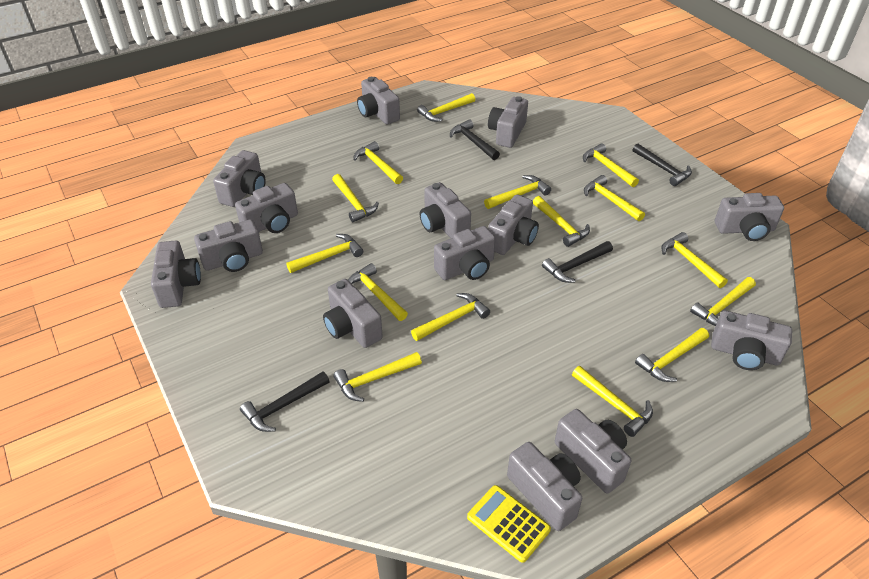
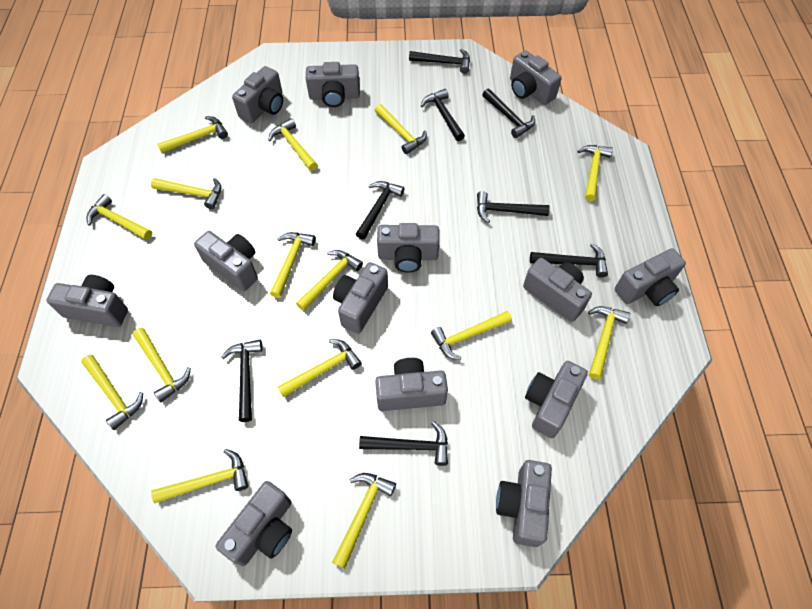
black hammer: [240,372,330,432] [450,120,500,160] [542,241,613,283] [633,143,692,186] = 4 -> [221,340,263,422] [356,181,404,240] [359,421,448,466] [409,49,470,74] [421,89,465,141] [477,191,550,223] [482,89,535,138] [530,244,608,278] = 8
grey camera: [151,241,201,308] [194,219,263,272] [213,150,266,207] [235,183,298,233] [323,279,383,348] [357,77,400,124] [420,182,471,238] [434,226,495,280] [488,96,528,148] [488,195,539,255] [507,442,582,531] [555,409,631,494] [711,311,792,370] [715,193,784,241] = 14 -> [46,275,128,327] [194,231,258,291] [216,481,292,566] [232,66,283,123] [306,62,360,107] [333,262,388,334] [375,358,448,411] [377,223,440,273] [496,460,552,547] [510,50,562,105] [523,258,592,322] [525,361,588,438] [615,248,686,306] = 13
yellow calculator: [467,485,551,563] = 1 -> none = 0

